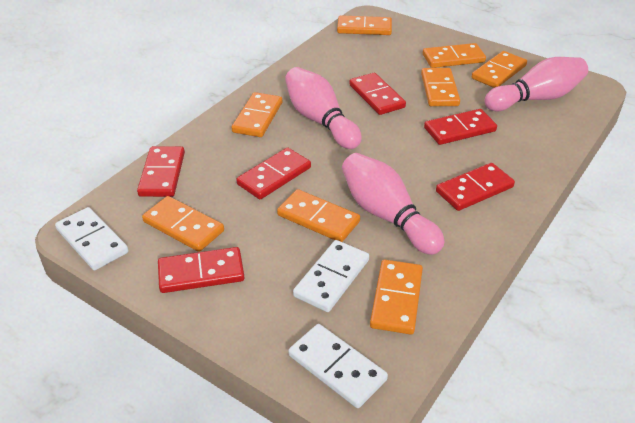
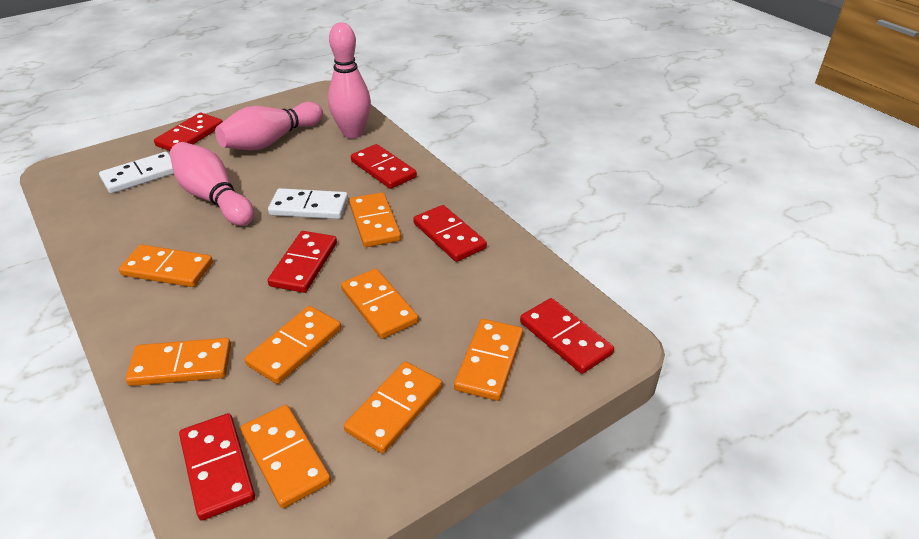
white domino: [55,207,129,270] [288,324,388,408] [293,240,369,312] = 3 -> [99,152,174,194] [268,188,348,219] = 2

